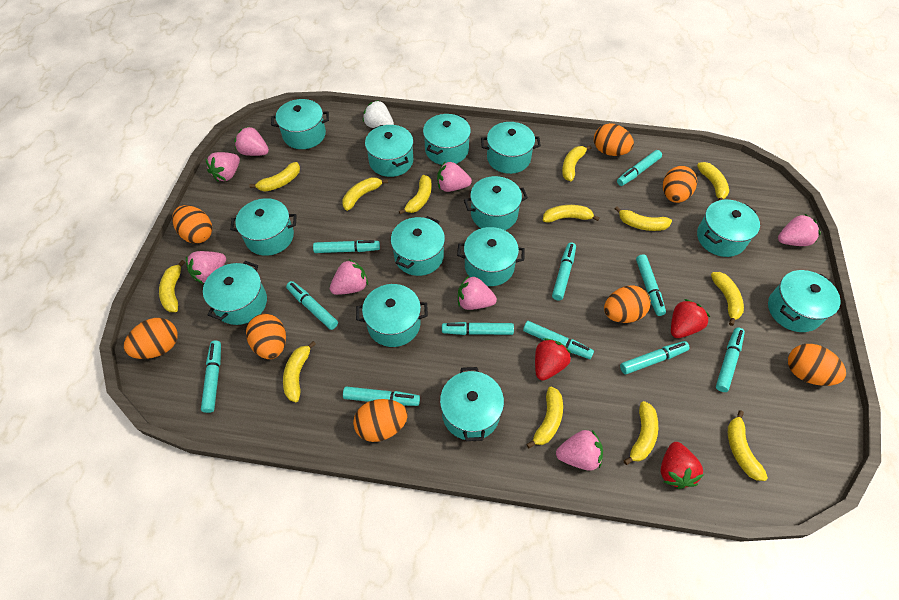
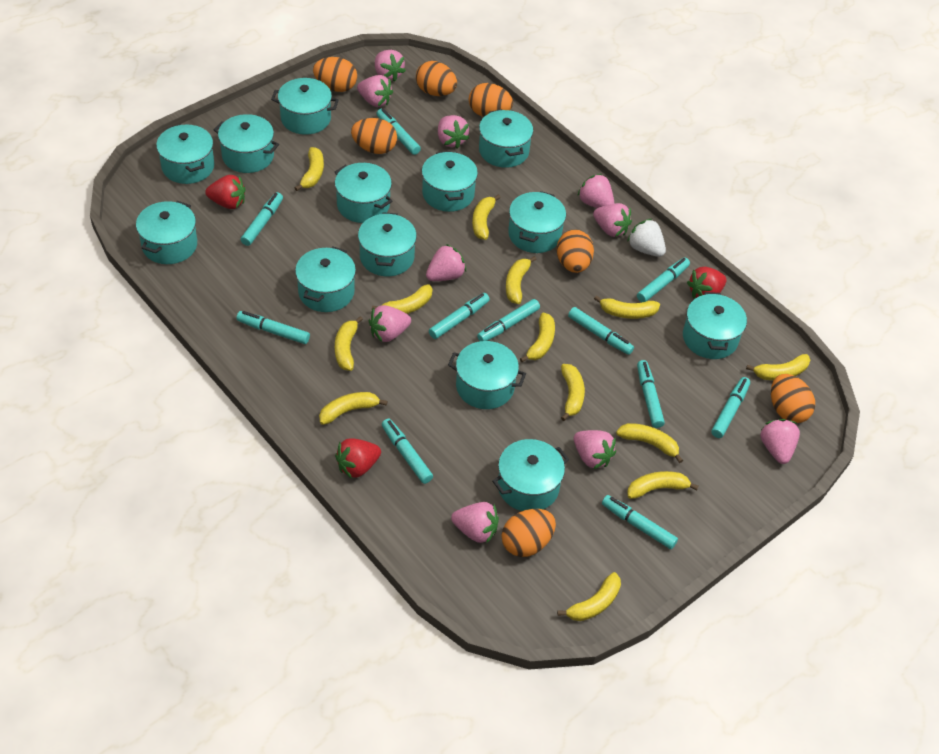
orange egg: [124,318,178,359] [172,205,212,244] [246,314,286,359] [353,399,408,442] [594,123,634,156] [604,285,651,323] [663,166,697,203] [788,344,846,386] = 8 -> [313,57,357,92] [351,118,397,154] [416,61,457,96] [469,83,513,117] [501,509,556,557] [556,230,594,273] [771,374,815,423] = 7
pink strawberry: [186,251,226,284] [205,152,240,181] [234,126,269,156] [330,259,368,295] [437,161,472,192] [458,276,497,310] [556,430,603,471] [778,214,821,246] = 8 -> [357,75,393,107] [369,305,411,342] [375,50,406,82] [426,244,466,281] [438,115,469,148] [451,502,499,544] [574,430,616,469] [577,174,615,208] [593,203,632,237] [760,419,800,464] = 10

